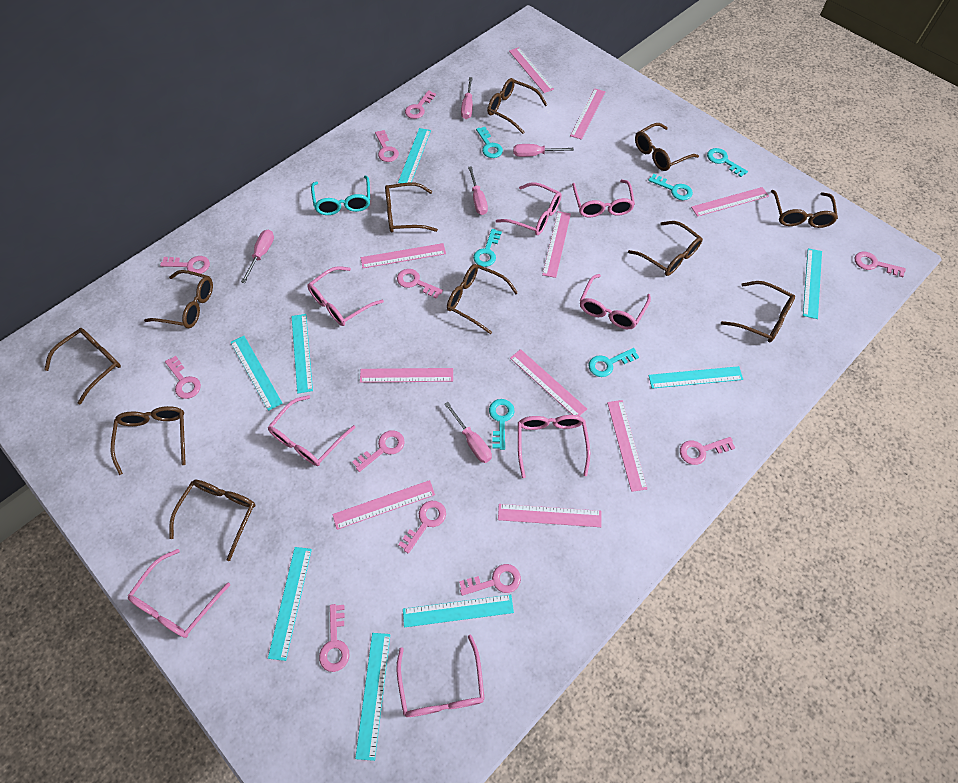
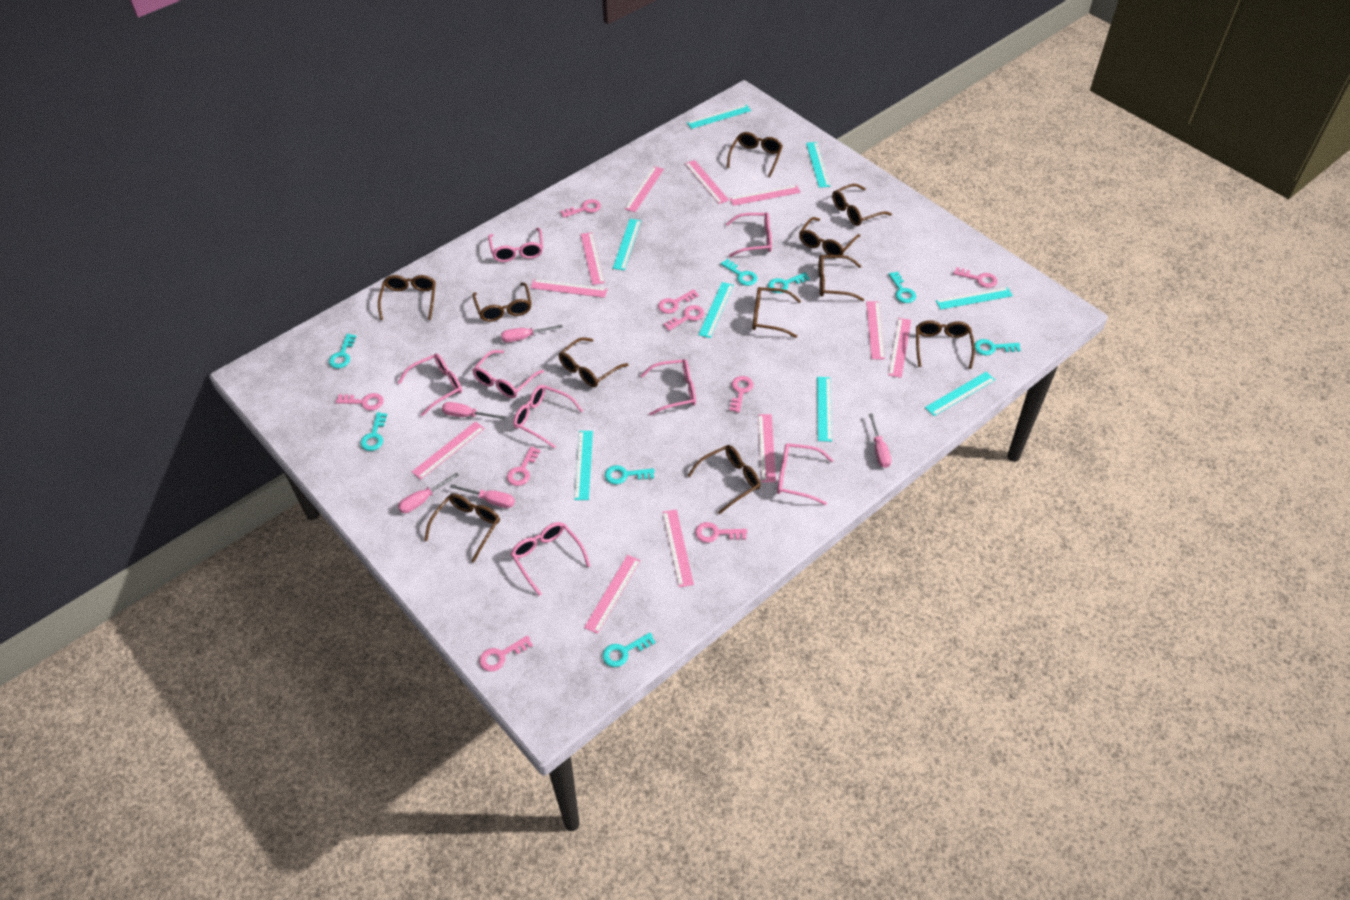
pink key: [160,256,210,274] [165,356,201,399] [319,604,349,672] [352,430,405,472] [375,130,399,162] [397,269,443,299] [398,501,446,554] [405,90,436,119] [459,564,521,596] [680,437,735,465] [855,252,906,277] = 11 -> [336,393,384,411] [479,635,533,672] [507,447,540,486] [560,199,601,218] [658,289,699,314] [663,305,704,331] [695,522,747,543] [729,376,754,413] [953,267,997,288] = 9
pink ruler: [332,480,435,530] [360,368,453,383] [361,243,446,268] [498,504,602,527] [509,47,554,93] [510,349,587,416] [542,211,571,278] [570,88,605,140] [607,400,647,492] [691,187,769,217] = 10 -> [412,421,485,479] [531,279,607,298] [581,232,605,285] [584,555,641,634] [625,166,664,212] [662,509,694,587] [685,160,729,204] [730,185,801,206] [758,414,776,482] [866,301,885,359] [888,318,911,378] = 11
turquoise glasses: [311,175,370,215] = 1 -> none = 0
turquoise key: [473,229,502,267] [476,127,503,158] [489,399,514,450] [589,348,639,377] [648,174,693,200] [707,148,748,177] = 6 -> [329,334,357,369] [360,412,387,451] [602,632,656,667] [605,465,655,484] [721,259,758,286] [768,272,810,293] [889,272,916,303] [975,339,1021,355] = 8

